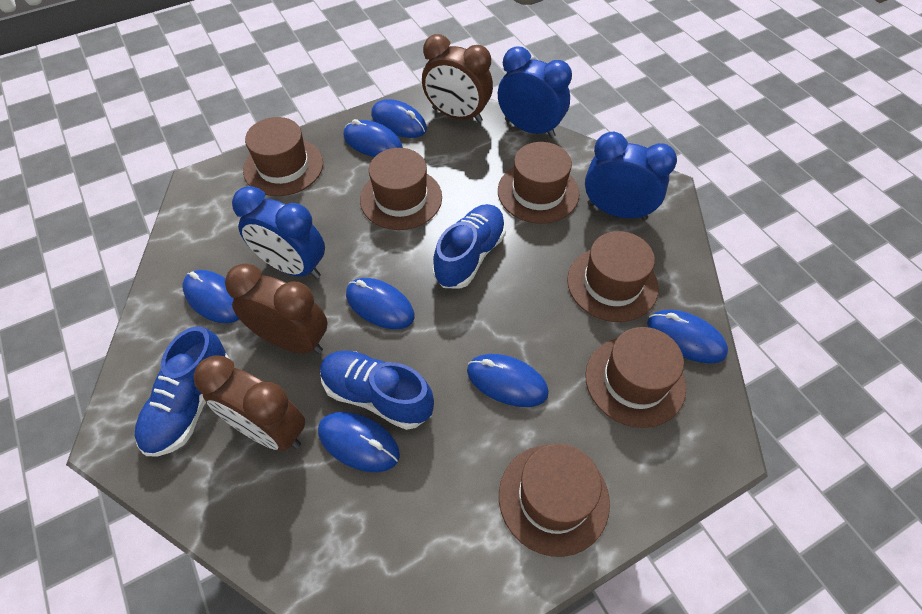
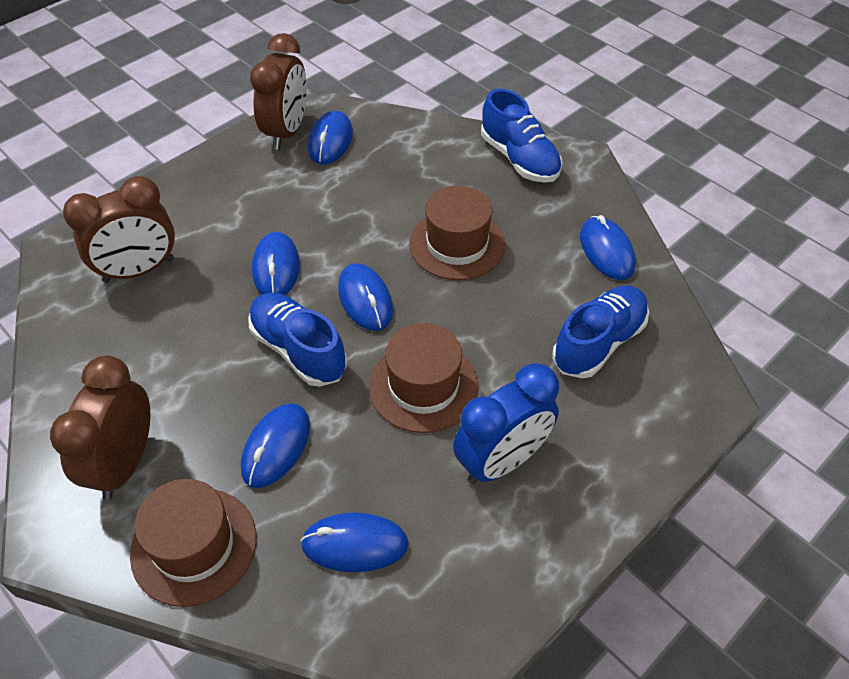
blue clock: [232,186,325,279] [498,47,572,138] [585,132,677,220] = 3 -> [453,363,559,484] = 1
blue mouse: [182,270,239,323] [318,412,400,472] [344,119,403,157] [346,278,415,329] [371,99,427,138] [467,354,549,407] [647,310,728,363] = 7 -> [241,403,310,488] [252,232,300,295] [300,513,409,572] [308,111,353,164] [338,263,393,331] [580,215,636,280] = 6
brown hat: [243,117,323,196] [360,148,442,230] [498,142,580,224] [499,444,610,557] [567,231,659,322] [585,327,686,428] = 6 -> [130,479,257,607] [369,323,479,433] [409,186,505,280] = 3

